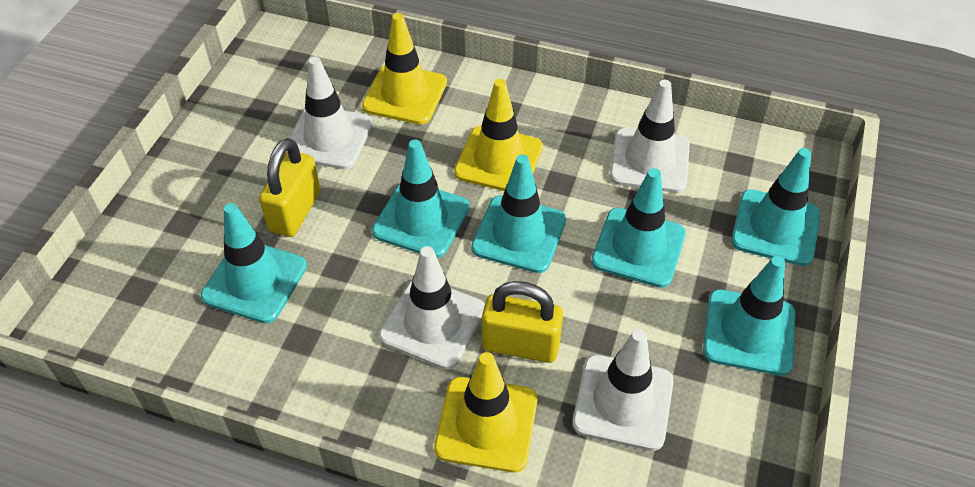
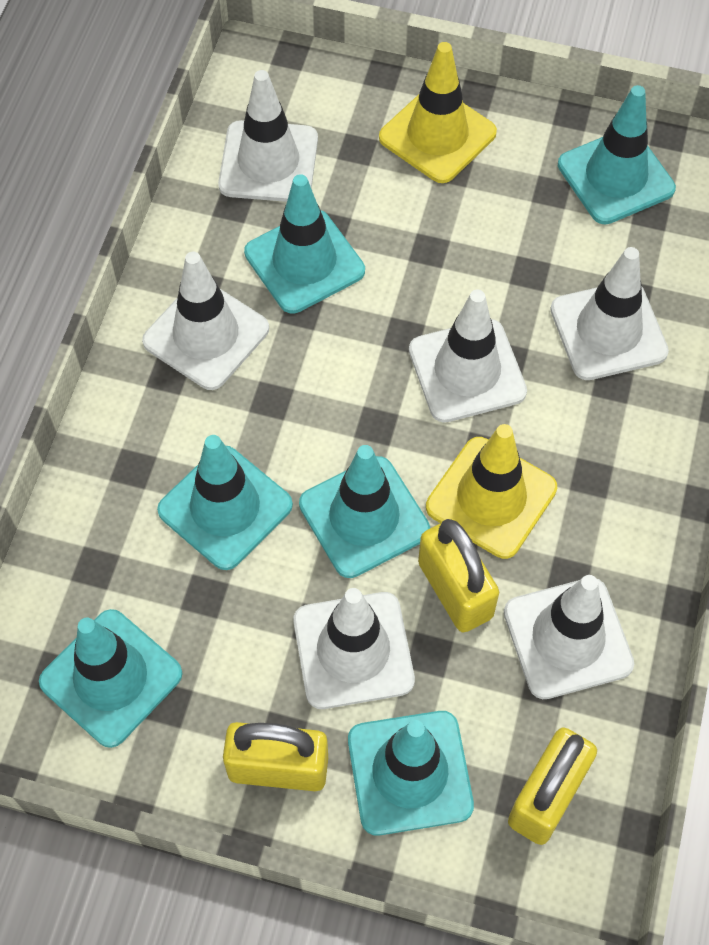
white traffic cone: [285,56,373,169] [379,246,485,370] [572,329,674,451] [610,80,690,193] = 4 -> [142,252,269,390] [218,70,318,202] [293,588,415,709] [409,289,527,423] [504,575,634,699] [550,247,669,380] = 6
yellow padlock: [259,138,320,237] [482,281,563,363] = 2 -> [223,722,328,791] [418,519,499,632] [508,727,597,845] = 3
yellow traffic cone: [362,13,447,125] [434,352,537,473] [454,79,543,191] = 3 -> [379,42,497,183] [426,424,557,559] = 2

